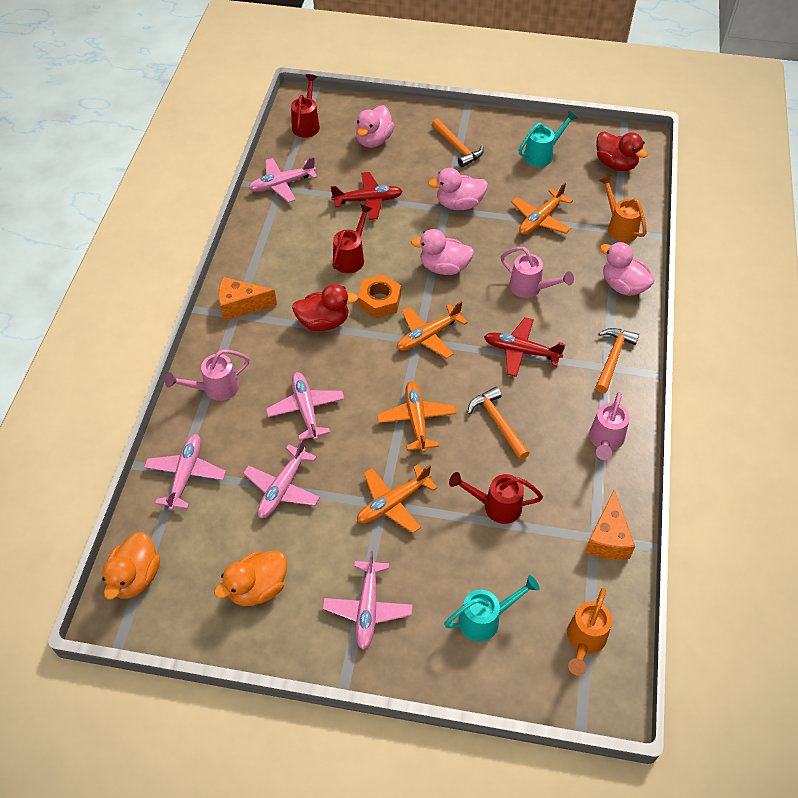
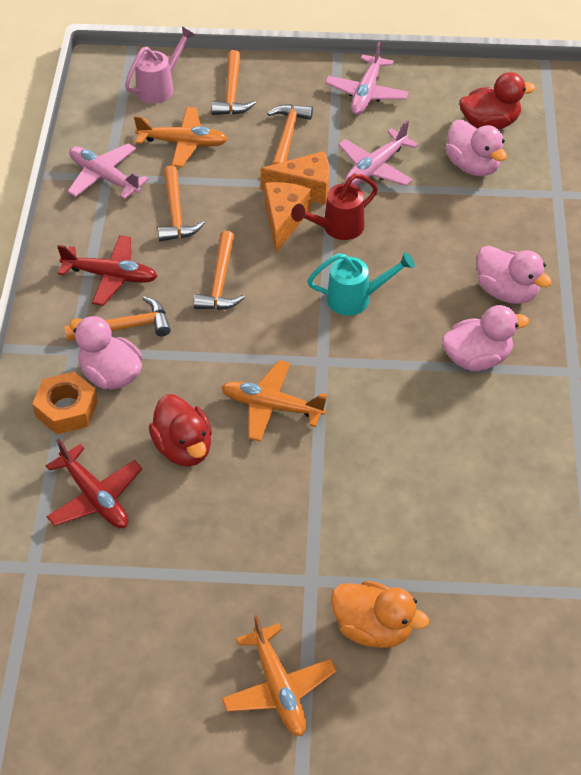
orange duck: [102,532,160,600] [214,551,287,606] = 2 -> [331,581,429,648] = 1
orange hammer: [432,119,484,167] [468,387,530,460] [596,328,639,393] = 3 -> [64,296,171,341] [158,166,204,241] [193,231,245,310] [211,50,256,115] [267,104,313,165] = 5
orange plane: [357,464,437,533] [377,381,456,453] [397,301,468,358] [511,182,573,235] = 4 -> [134,107,228,167] [221,360,327,441] [222,615,337,737] = 3
orange watering can: [567,588,612,675] [599,175,647,242] = 2 -> none = 0
pink plane: [144,434,226,510] [243,439,320,518] [249,157,318,203] [266,372,344,441] [322,551,413,650] = 5 -> [67,143,149,199] [325,42,409,115] [338,120,418,186] = 3
pink watering can: [165,349,250,401] [501,247,574,298] [589,392,630,460] = 3 -> [125,26,195,104] = 1
red watering can: [291,74,320,138] [333,204,373,273] [449,472,543,524] = 3 -> [291,174,378,240] = 1
turquoise watering can: [444,575,540,642] [519,111,577,167] = 2 -> [307,252,415,316] = 1

